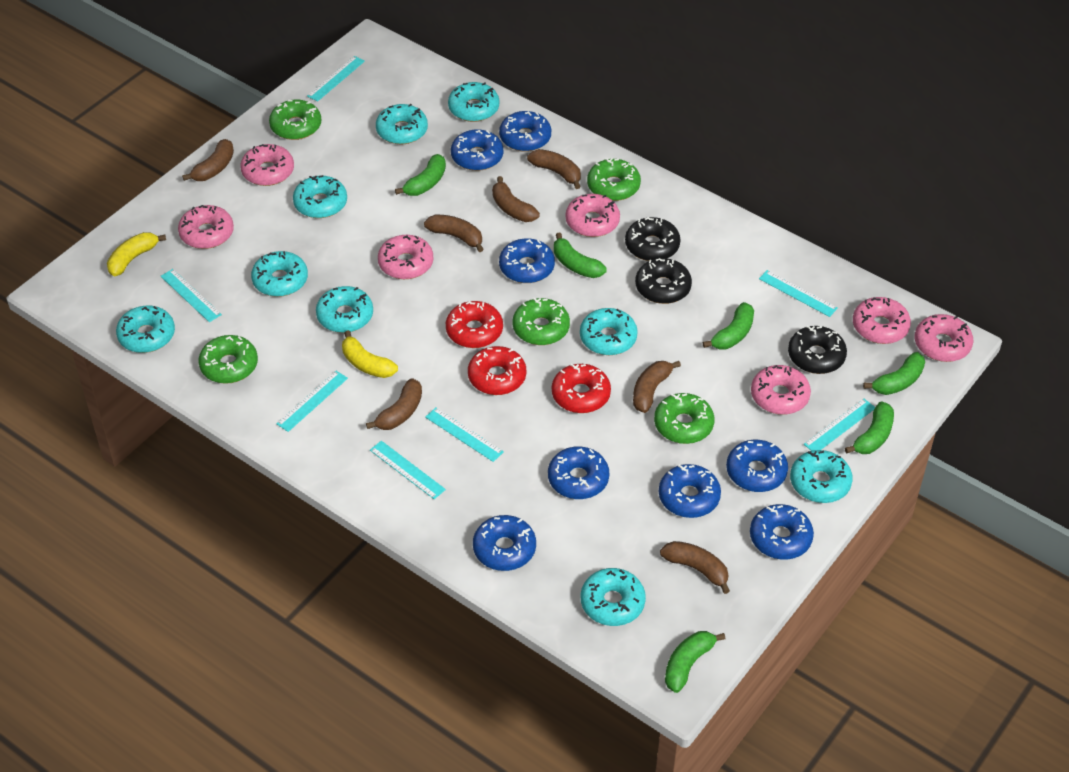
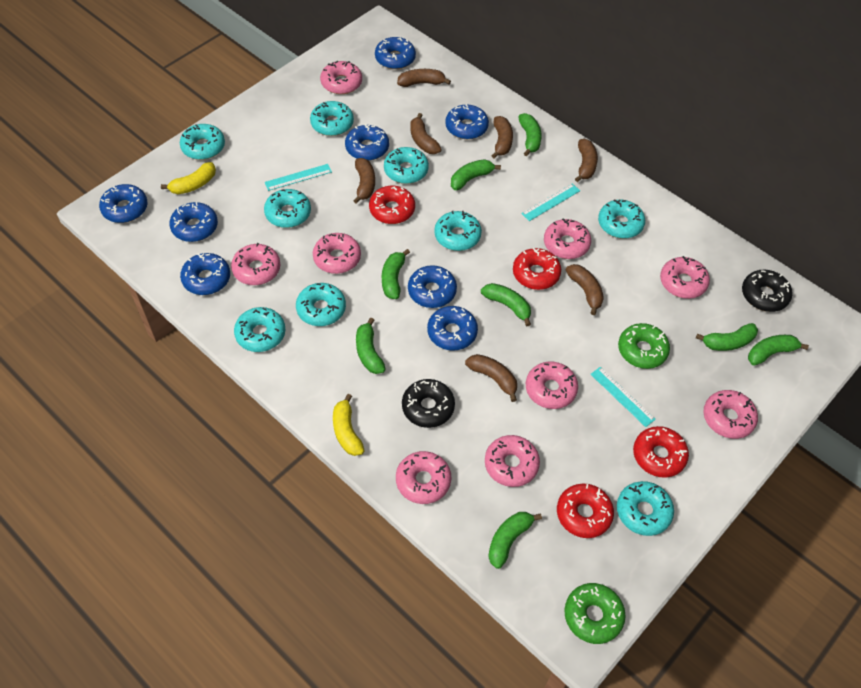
black donut: [625,217,680,261] [635,258,692,304] [788,326,847,374] = 3 -> [402,379,455,428] [742,269,792,312] = 2
green banana: [395,154,446,196] [554,233,607,278] [665,631,725,693] [703,302,754,350] [845,401,894,454] [863,352,925,395] = 6 -> [356,318,386,374] [382,249,410,299] [451,159,501,190] [481,283,531,326] [488,512,542,569] [518,113,542,156] [696,323,758,351] [748,335,809,365] = 8
green donut: [198,335,258,384] [269,100,321,140] [513,298,570,345] [587,158,641,201] [654,393,714,444] = 5 -> [564,583,626,644] [618,323,670,369] = 2
pink donut: [178,205,234,249] [240,144,294,186] [378,235,433,279] [565,194,620,237] [751,365,811,415] [853,297,911,344] [915,314,973,362] = 7 -> [231,243,281,285] [313,233,361,274] [320,61,362,94] [396,451,451,504] [485,435,540,487] [526,361,578,409] [544,218,591,259] [660,256,710,299] [703,390,758,439] = 9
red donut: [446,301,503,348] [468,346,526,395] [552,364,611,413] = 3 -> [369,186,415,224] [513,247,561,290] [557,484,614,538] [633,426,689,478] = 4
turquoise ruler: [161,269,222,322] [277,371,348,432] [307,56,365,102] [370,441,446,499] [425,408,504,462] [759,270,838,317] [804,399,875,451] = 7 -> [265,164,332,191] [521,183,580,221] [591,367,656,427] = 3

